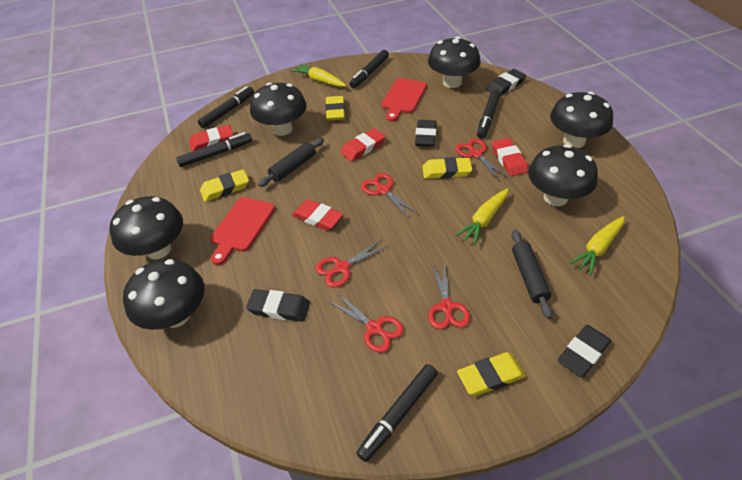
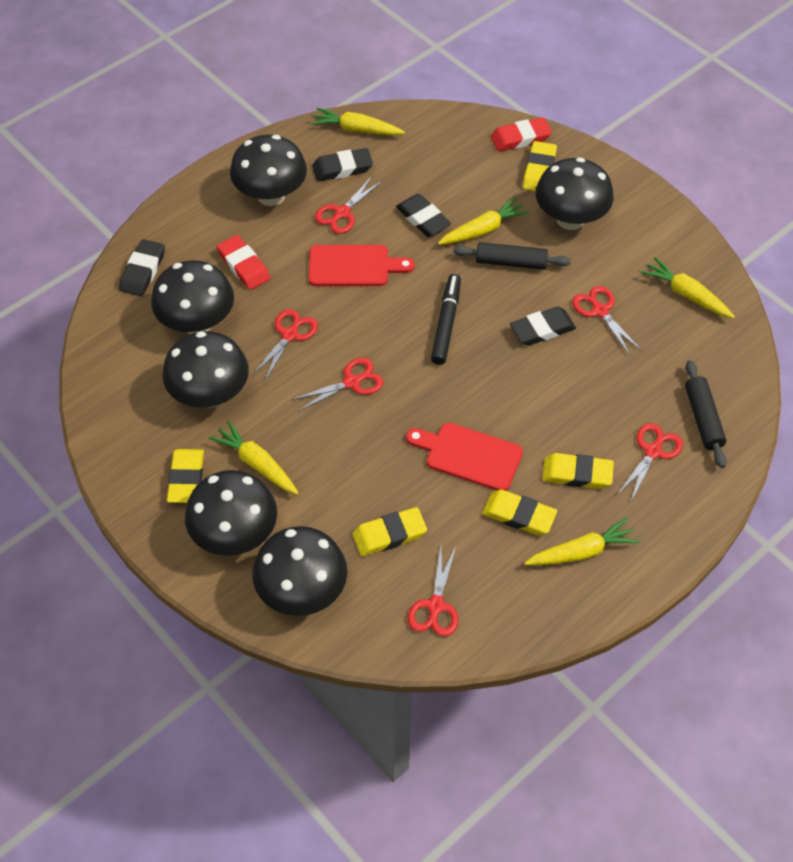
black marker: [176,132,252,167] [198,86,254,128] [349,50,389,88] [357,364,438,462] [477,90,500,138] = 5 -> [431,274,461,365] = 1
red eraser: [189,125,233,152] [292,199,343,231] [340,128,386,161] [492,138,528,176] = 4 -> [217,235,270,290] [491,117,552,151] = 2
red scissors: [315,239,388,288] [328,293,404,352] [361,173,418,218] [428,261,470,329] [455,139,508,181] = 5 -> [252,309,318,381] [292,358,384,411] [315,176,383,234] [407,546,458,637] [572,286,641,355] [617,423,683,501] = 6
yellow carrot: [291,63,346,87] [456,188,509,245] [569,216,625,275] = 3 -> [209,420,299,495] [311,108,405,136] [438,197,529,245] [524,518,640,565] [641,257,735,318] = 5
yellow eraser: [200,169,249,202] [325,96,345,121] [422,157,472,179] [457,352,526,396] = 4 -> [167,449,204,503] [352,507,427,556] [482,490,557,535] [523,141,557,191] [542,453,614,489] = 5

